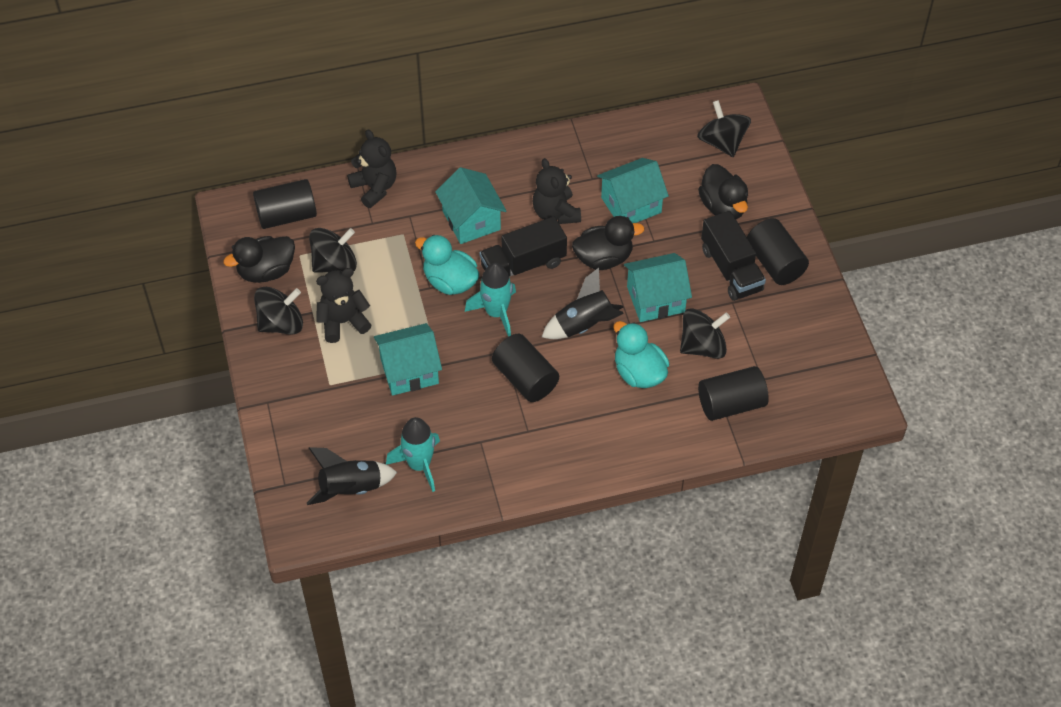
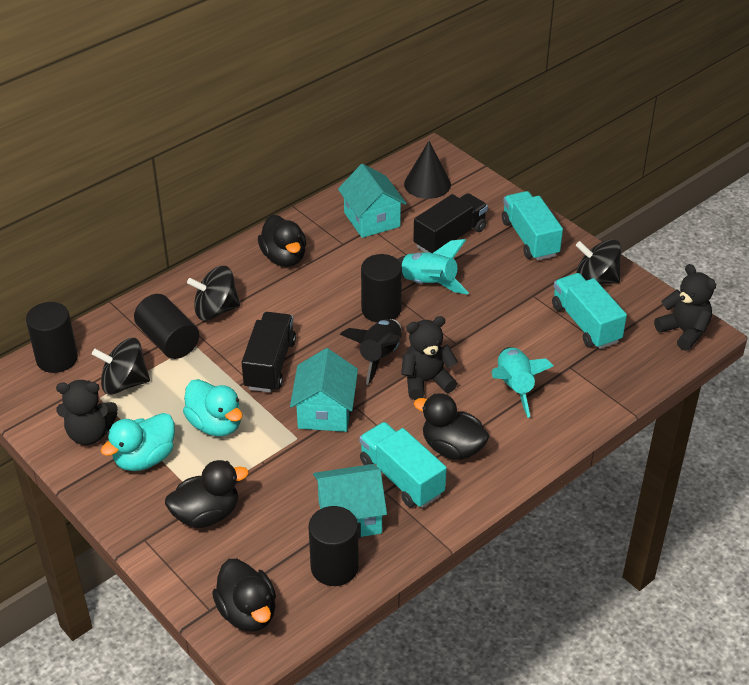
black cone: none = 0 -> [404,141,451,199] = 1
black duck: [223,236,295,283] [572,216,645,270] [698,164,748,219] = 3 -> [165,460,249,528] [212,559,276,632] [258,215,306,267] [414,393,489,460] = 4
black rocket: [307,447,397,505] [542,268,624,339] = 2 -> [340,319,402,385] = 1
black spinning top: [254,287,303,335] [309,228,357,272] [680,308,730,359] [697,100,751,157] = 4 -> [92,338,150,395] [187,266,240,320] [576,239,622,284] = 3
turquoise house: [374,323,442,396] [435,167,506,244] [597,158,669,223] [624,253,692,322] = 4 -> [290,348,358,432] [313,464,387,538] [338,164,407,238] = 3
turquoise truck: none = 0 -> [359,422,447,508] [502,191,563,261] [552,273,627,349] = 3

